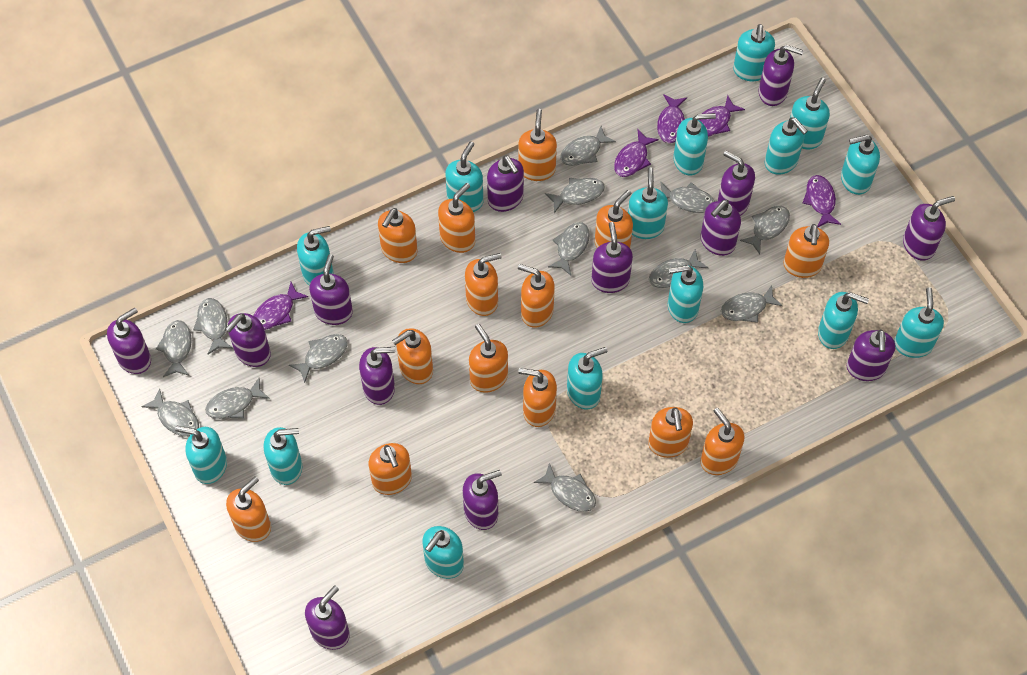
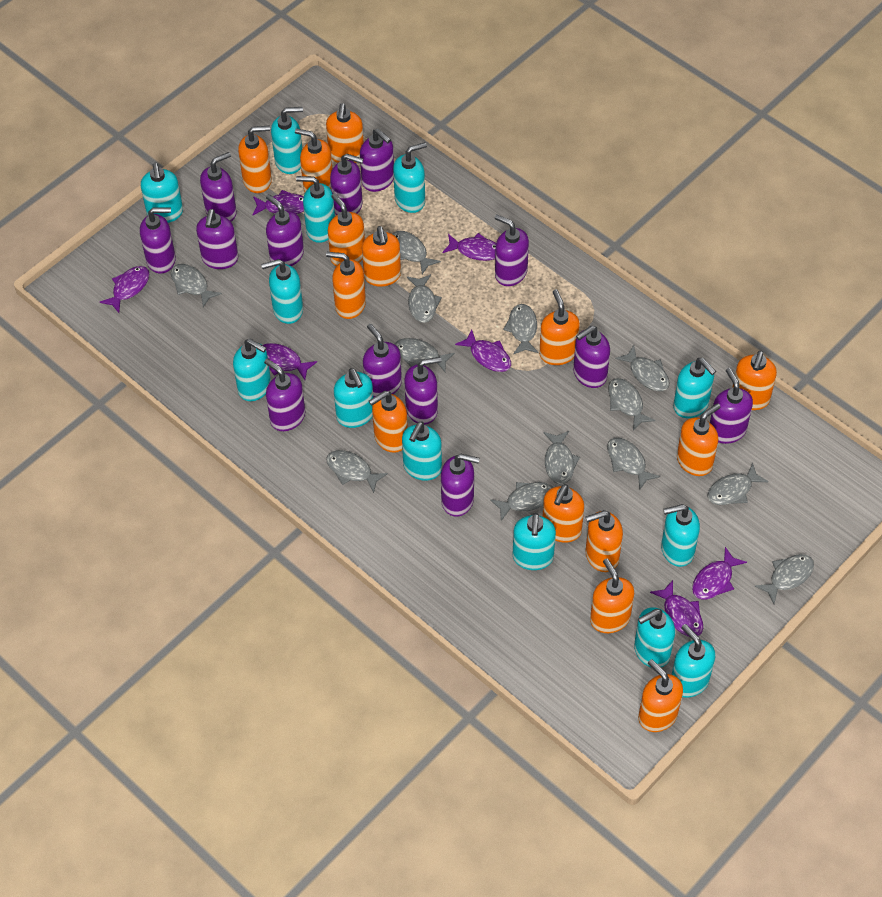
purple fish: [254,282,308,330] [614,130,659,177] [657,94,687,143] [699,95,745,137] [803,175,841,227] = 5 -> [100,266,149,313] [252,190,304,216] [263,343,317,380] [443,233,496,261] [455,329,511,372] [650,580,703,637] [692,547,747,599] = 7
turquoise soap dispenser: [175,426,227,484] [264,427,302,485] [297,226,333,286] [422,526,464,579] [445,141,483,212] [567,347,607,409] [628,167,668,239] [668,265,703,323] [673,113,716,175] [733,24,775,81] [765,117,808,175] [790,78,830,149] [818,292,869,349] [841,135,880,195] [894,287,944,358] = 15 -> [141,163,183,223] [233,339,271,401] [261,259,303,324] [271,107,303,174] [296,176,335,243] [334,368,373,428] [393,142,427,213] [402,421,442,481] [513,513,556,570] [634,607,675,668] [661,504,700,567] [672,624,715,698] [673,358,716,418] = 13

